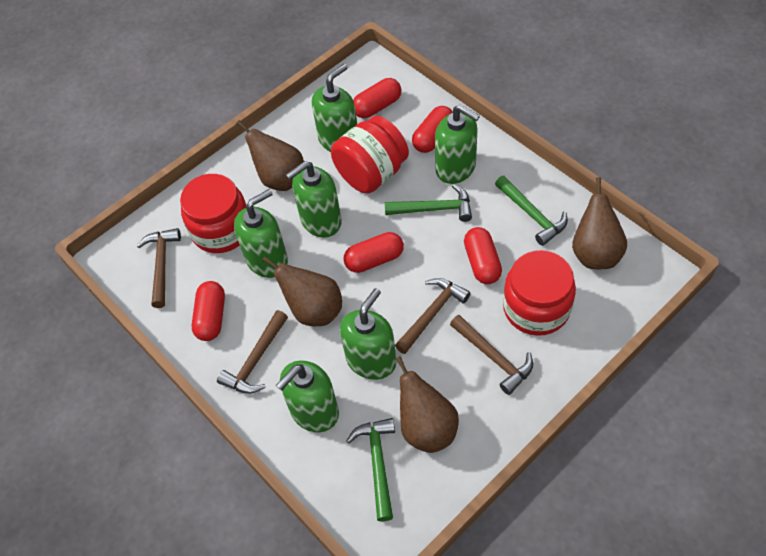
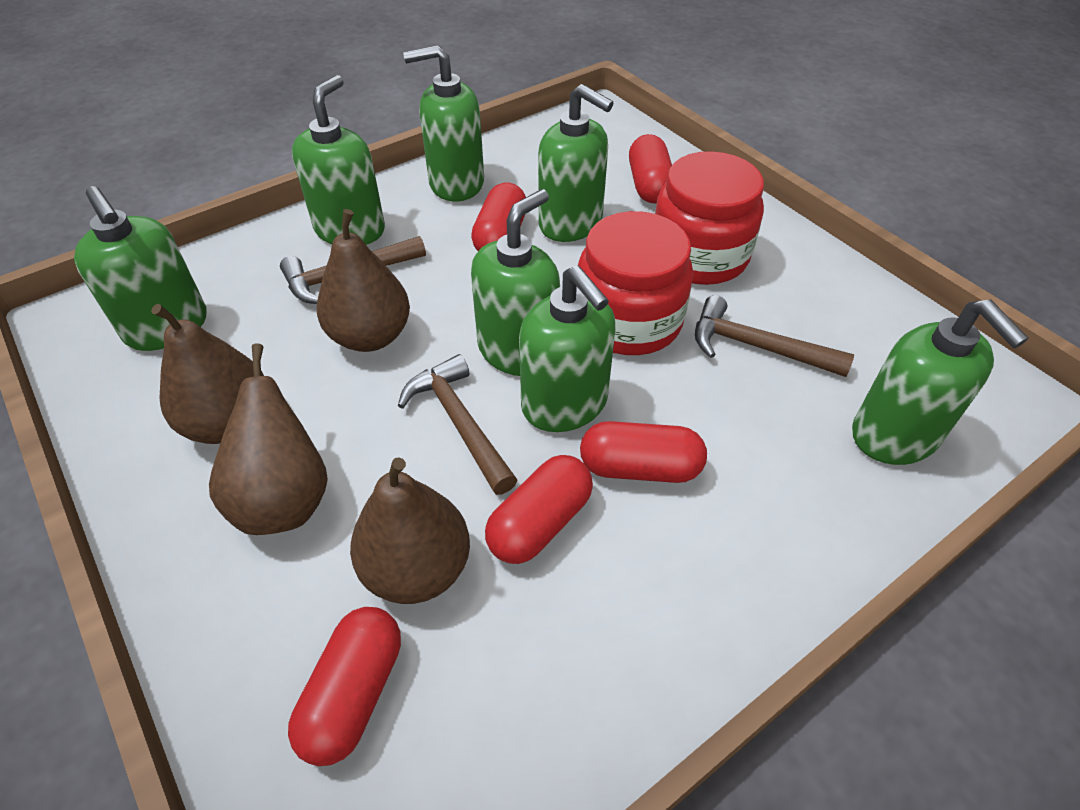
brown hammer: [137,228,181,308] [217,310,288,394] [395,278,471,354] [450,315,533,395] = 4 -> [280,236,426,304] [398,354,517,495] [695,295,854,377] = 3
green hammer: [347,418,395,521] [385,184,472,222] [495,176,568,246] = 3 -> none = 0
green soap dispenser: [234,189,288,278] [276,361,339,432] [286,161,342,237] [312,64,357,152] [340,288,397,380] [435,104,480,184] = 6 -> [74,186,207,351] [292,75,385,245] [403,45,484,202] [471,189,560,376] [519,266,616,432] [538,84,613,242] [852,299,1029,465] = 7
red jar: [180,174,247,253] [331,116,409,194] [503,250,576,336] = 3 -> [578,211,693,355] [655,151,764,285] = 2

